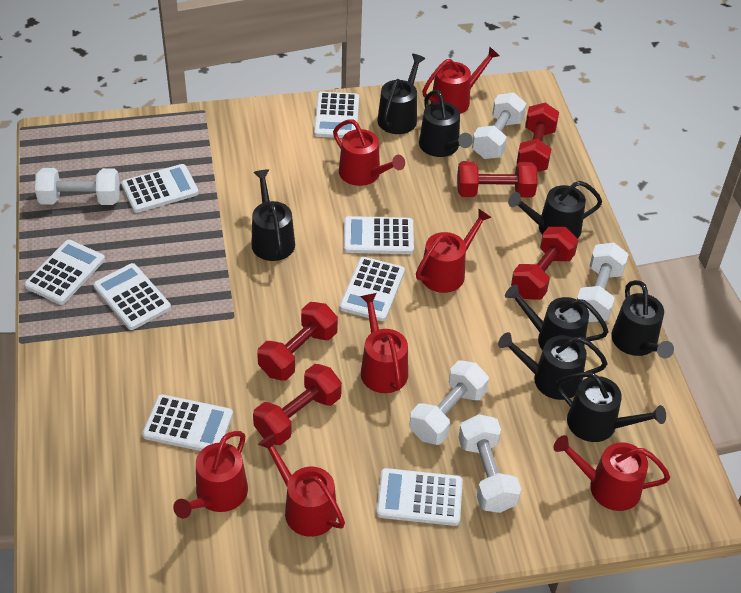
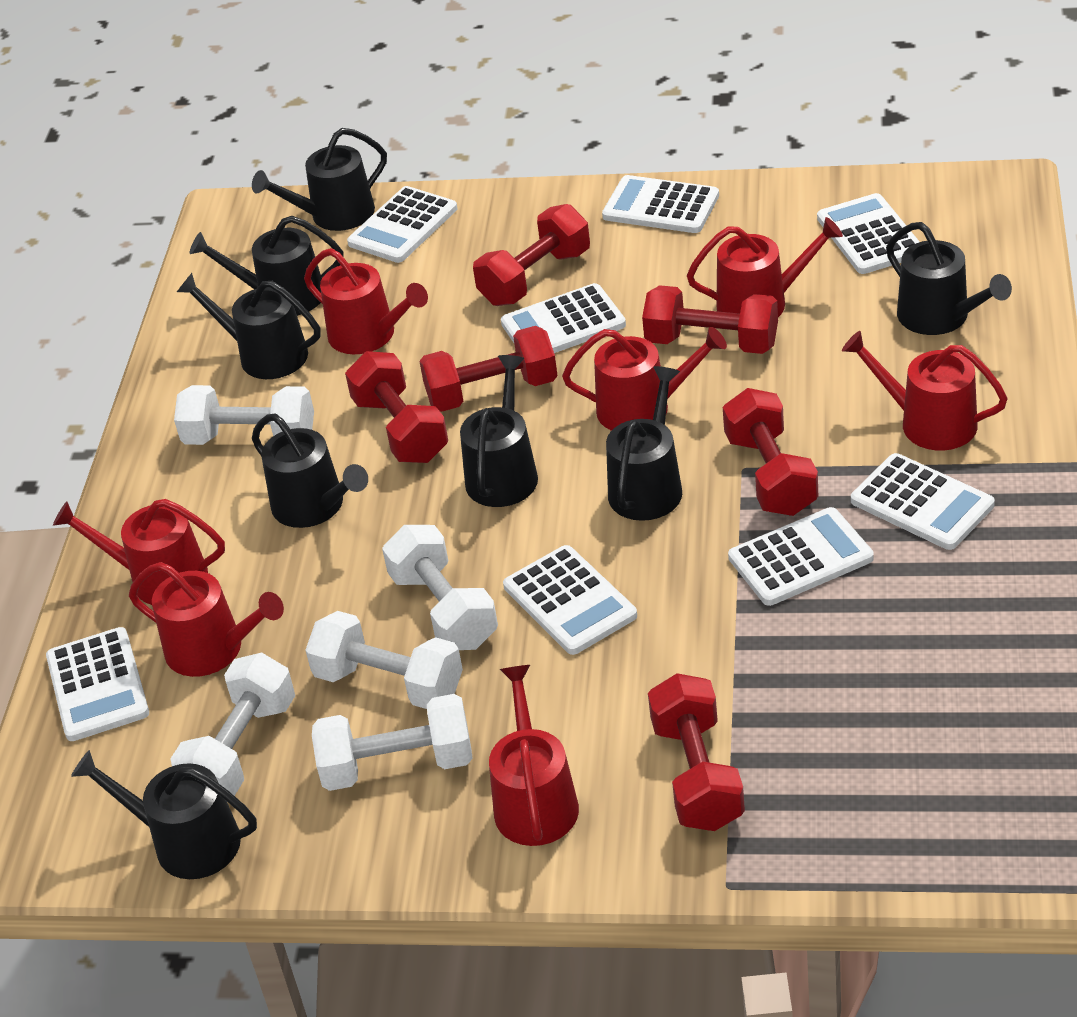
red dumbbell: [253,364,342,445] [257,302,338,380] [457,161,538,197] [511,227,578,300] [516,102,559,172] = 5 -> [345,351,448,463] [419,326,558,412] [473,204,590,306] [642,285,778,354] [648,673,745,831] [723,388,818,516] = 6

